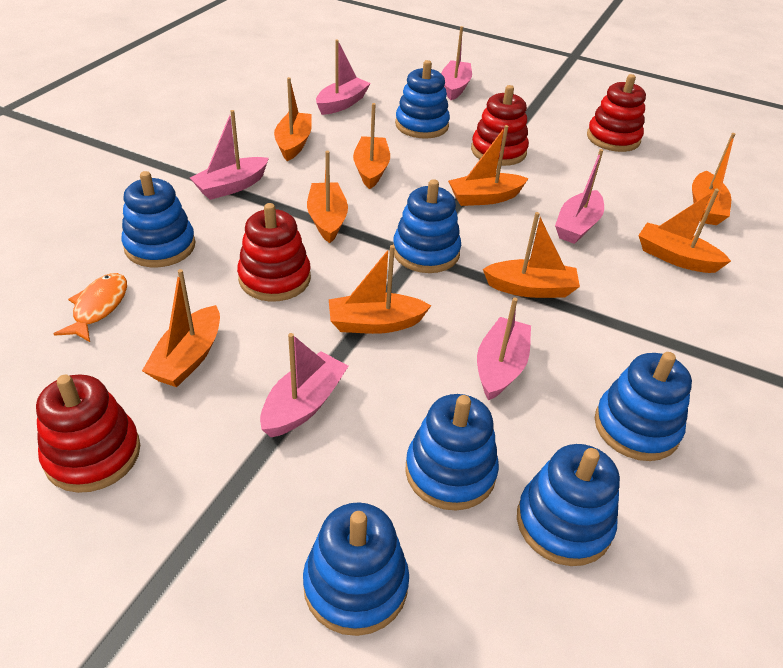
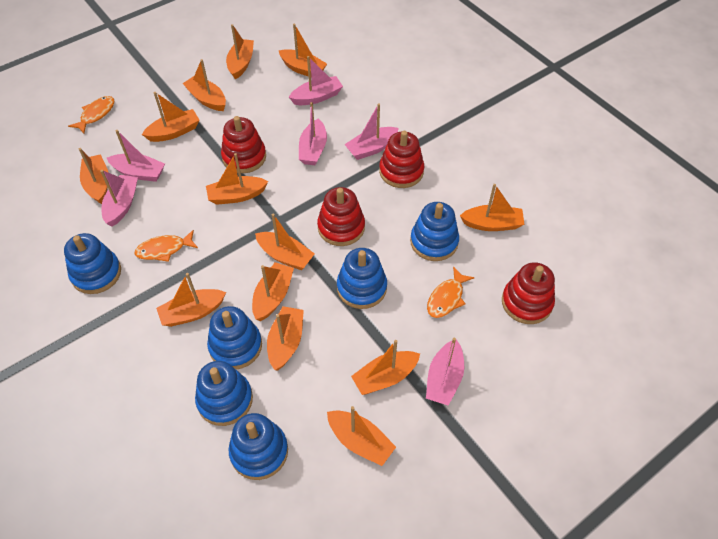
blue stacking toy: [122,171,195,267] [303,502,409,636] [393,179,461,273] [395,60,450,139] [405,394,499,511] [517,444,620,566] [595,352,692,461] = 7 -> [64,233,121,294] [195,361,253,426] [207,306,262,370] [228,413,288,480] [337,248,387,309] [410,202,459,261] = 6
orange boat: [142,269,220,387] [274,77,312,161] [307,151,348,243] [329,245,431,334] [353,103,390,189] [448,125,529,206] [483,212,580,298] [638,189,731,273] [692,133,735,225] = 9 -> [79,148,109,204] [142,92,199,142] [156,273,226,327] [182,59,226,111] [206,153,268,205] [226,24,254,79] [252,262,294,321] [255,213,315,270] [267,306,304,370] [279,24,327,76] [327,406,396,466] [351,340,420,395] [460,184,524,231] = 13
orange fish: [54,273,127,342] = 1 -> [68,96,114,133] [134,230,198,262] [427,266,474,318] = 3

